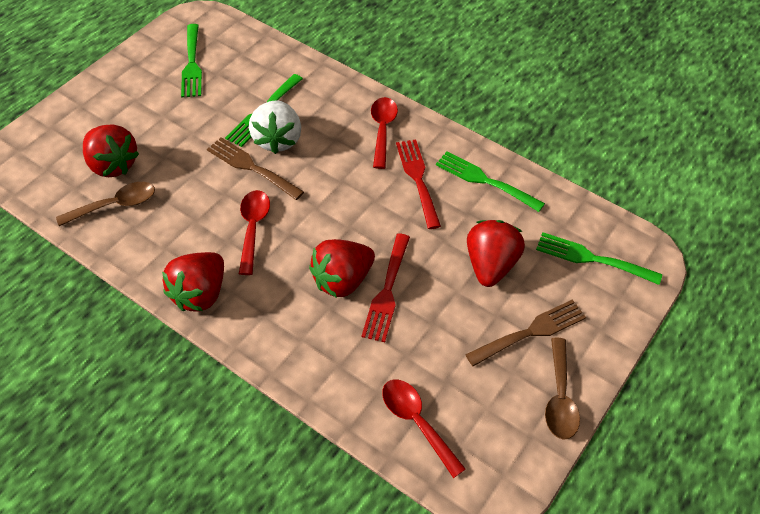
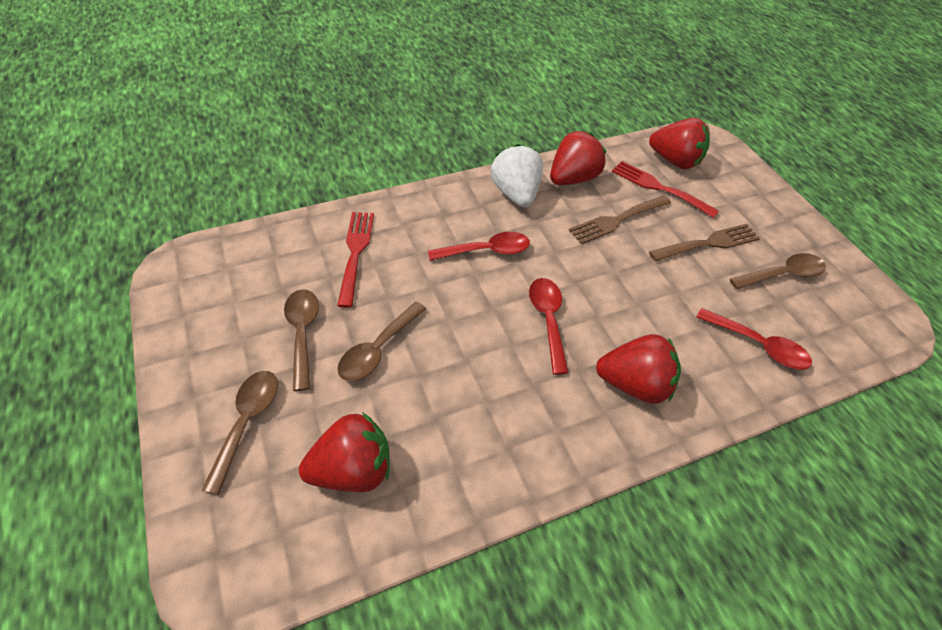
brown spoon: [56,182,155,226] [545,337,580,440] = 2 -> [202,371,278,495] [284,289,319,391] [337,301,426,381] [730,253,826,289] = 4
green fork: [181,24,202,98] [225,74,303,147] [436,151,545,212] [536,232,662,285] = 4 -> none = 0

